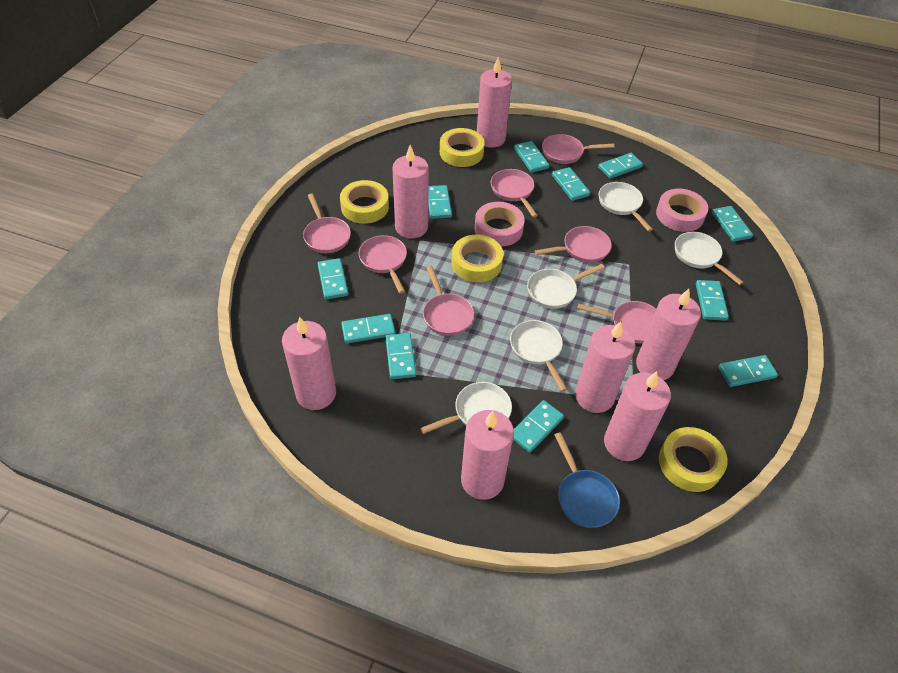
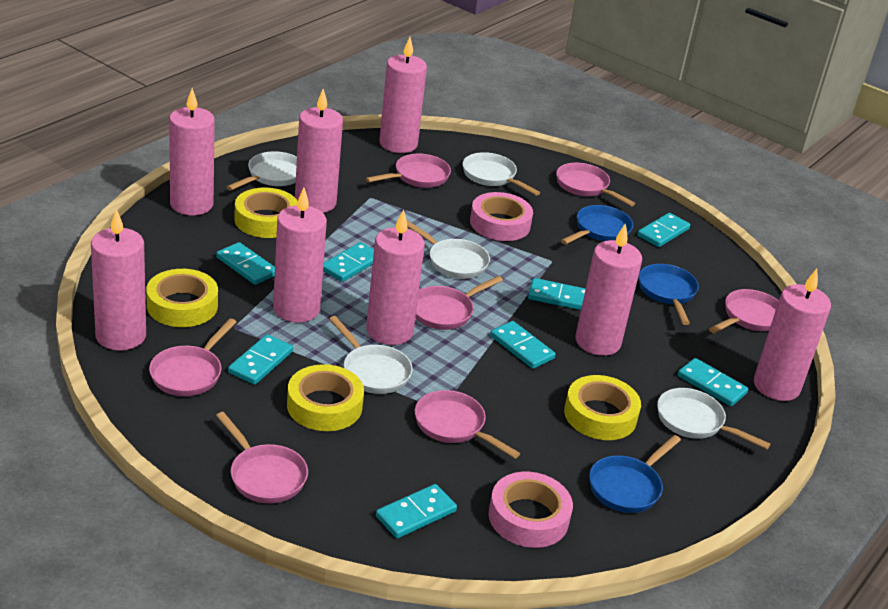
blue pan: [555,432,620,528] = 1 -> [561,205,633,245] [589,435,681,513] [639,264,699,325] = 3
pink candle: [282,317,336,410] [392,145,429,239] [461,410,514,500] [477,57,512,148] [575,321,636,413] [604,371,671,461] [636,289,701,380] = 7 -> [91,209,146,351] [169,88,215,215] [273,188,327,323] [295,89,343,213] [366,209,425,345] [379,37,427,153] [575,223,642,356] [754,269,831,401] = 8
turquoise domino: [318,258,349,299] [341,314,395,344] [385,333,416,379] [428,185,452,219] [513,400,564,453] [514,141,549,173] [552,167,590,201] [598,153,643,179] [696,280,729,321] [712,206,753,242] [719,355,778,387] = 11 -> [216,242,275,285] [228,334,293,385] [323,242,374,282] [376,484,457,538] [490,321,556,369] [528,278,586,310] [637,213,690,247] [678,358,748,406] = 8

